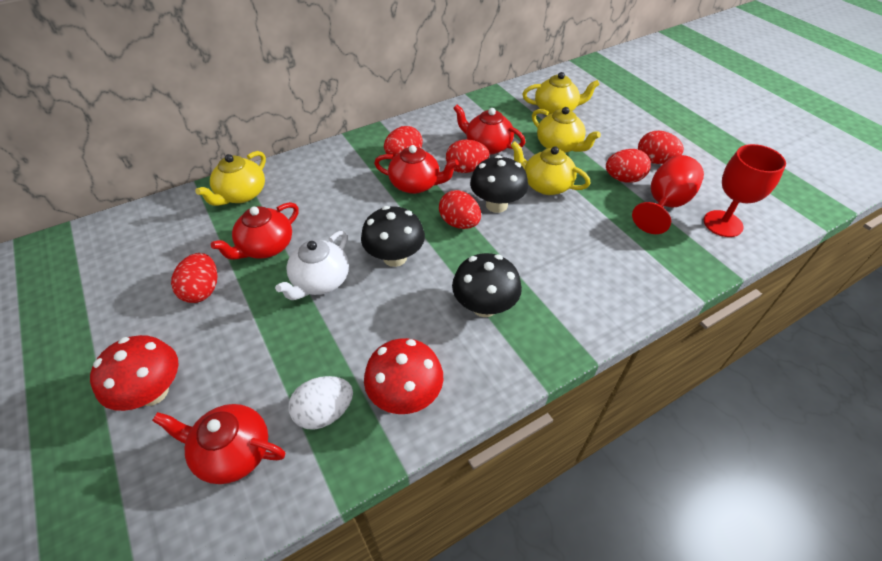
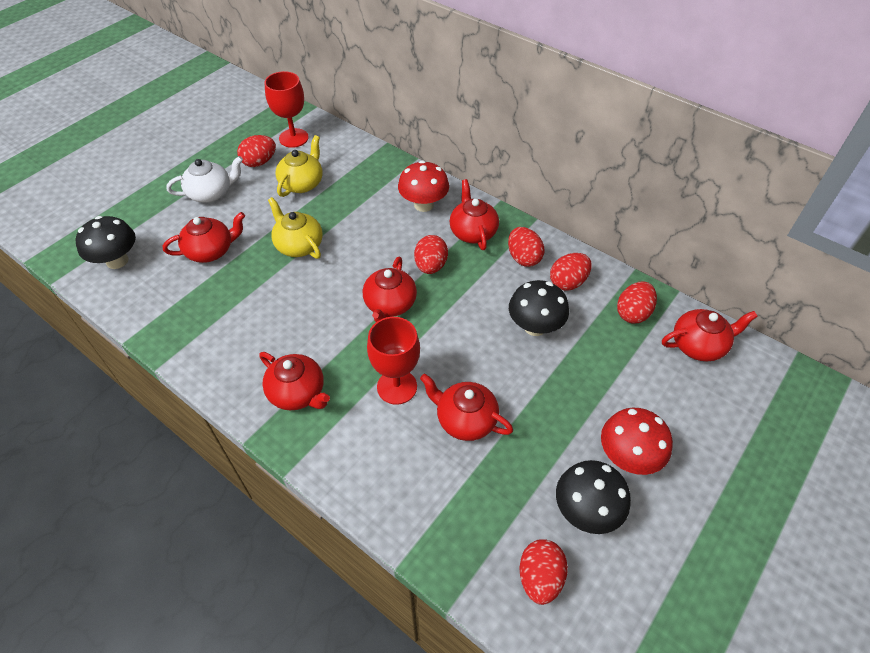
red teapot: [152,404,285,484] [211,202,299,260] [374,145,459,194] [453,105,525,154] = 4 -> [163,212,245,263] [259,352,330,410] [363,257,417,322] [420,373,513,441] [450,179,499,250] [662,309,758,361] = 6
white egg: [288,376,353,430] = 1 -> none = 0
yellow teapot: [195,151,266,206] [510,141,591,195] [522,72,600,115] [532,107,601,153] = 4 -> [268,197,323,259] [276,135,322,197] = 2

